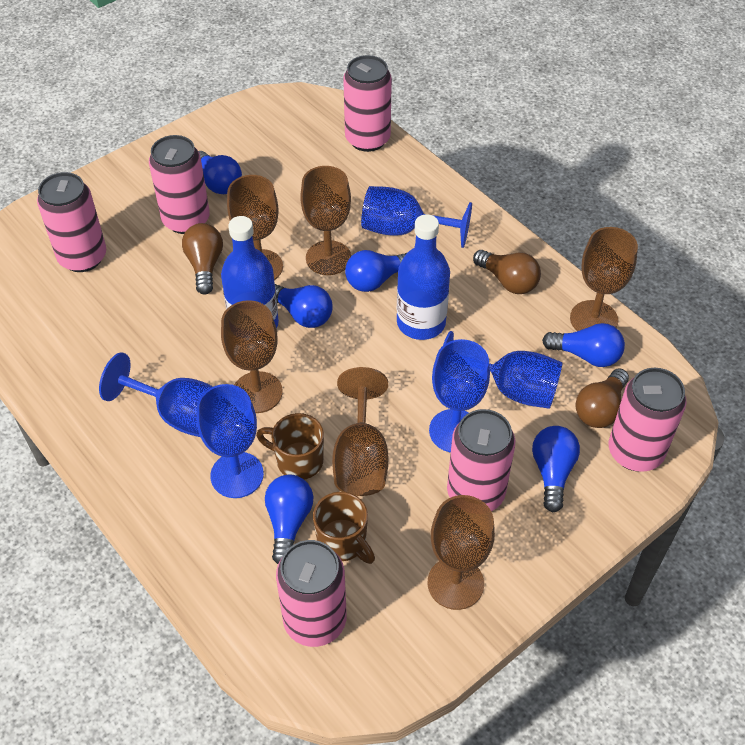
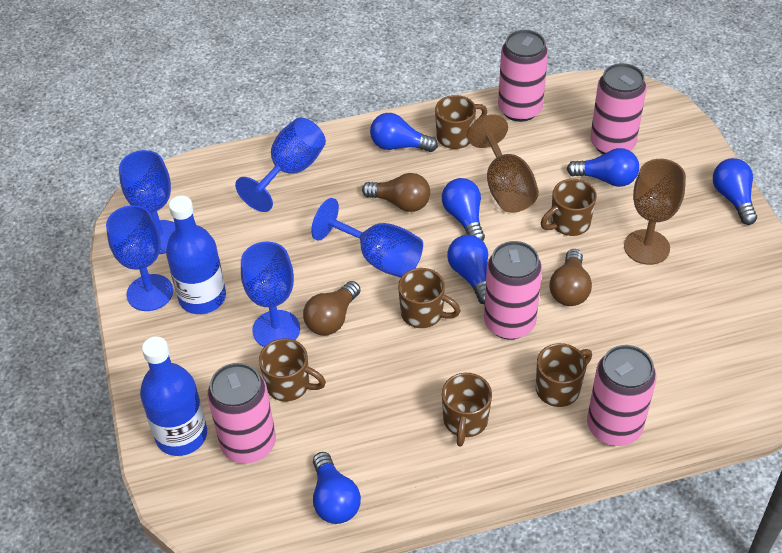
brown goblet: [221,300,283,413] [227,175,283,280] [300,166,351,275] [332,367,388,496] [428,495,495,610] [570,227,638,331] = 6 -> [467,114,539,213] [624,159,686,265] = 2
brown mug: [256,413,324,480] [313,492,375,564] = 2 -> [259,339,326,402] [398,268,461,328] [435,95,487,149] [442,373,492,447] [536,343,592,407] [541,179,597,236] = 6
pink can: [37,172,106,272] [149,135,210,234] [276,540,347,647] [343,55,392,152] [447,409,515,511] [609,368,686,472] = 6 -> [207,363,276,464] [484,241,542,340] [498,30,548,122] [587,345,657,446] [590,63,647,154] = 5

